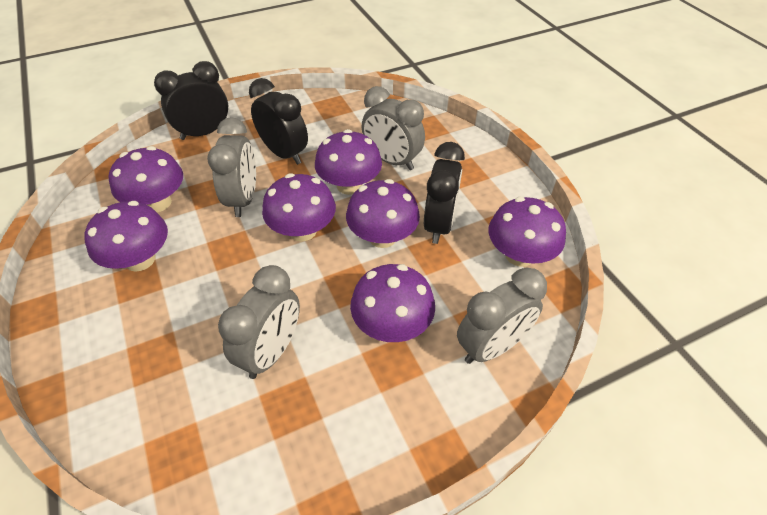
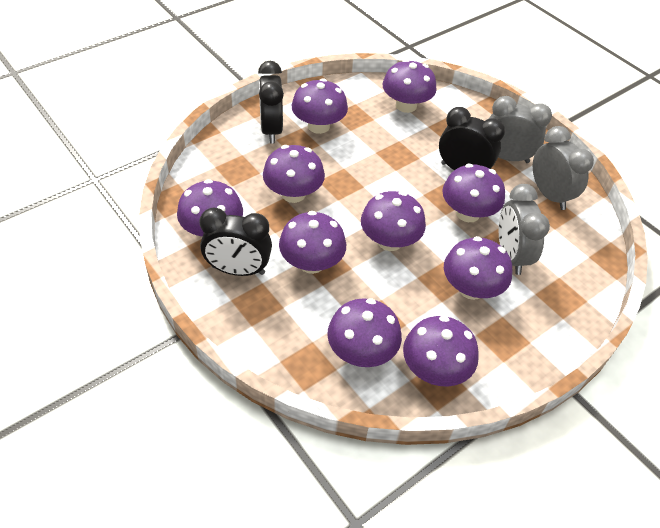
grey clock: [207,117,256,217] [218,265,300,379] [362,86,425,170] [457,267,547,364] = 4 -> [489,96,552,163] [498,184,550,275] [533,126,594,210] = 3
purple mushroom: [84,201,168,272] [108,146,183,212] [262,173,336,241] [315,129,382,195] [346,179,420,248] [350,264,435,342] [489,197,566,267] = 7 -> [177,179,243,237] [263,145,325,203] [279,211,346,274] [292,78,348,134] [327,298,402,367] [361,191,426,251] [382,59,437,113] [403,316,479,386] [442,164,505,222] [444,236,512,300] = 10

